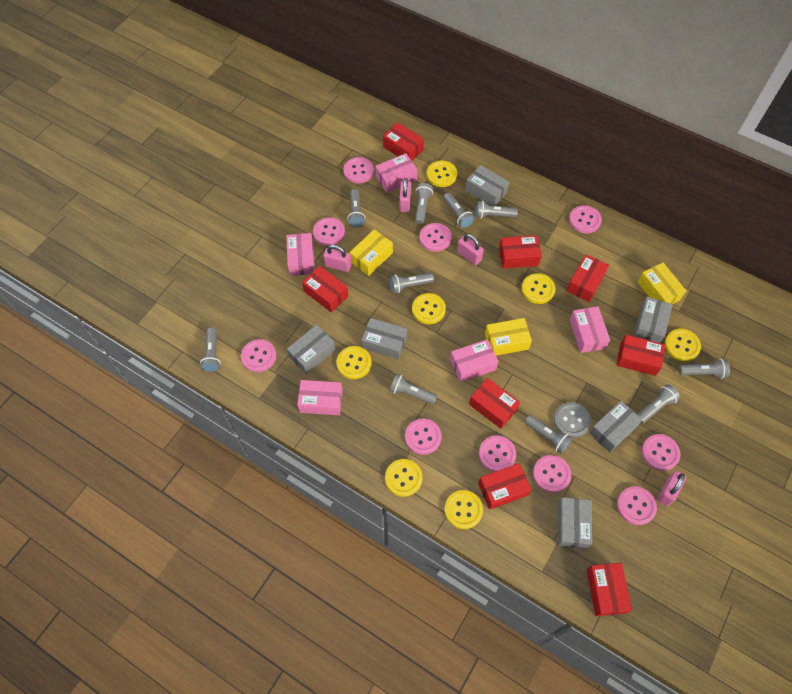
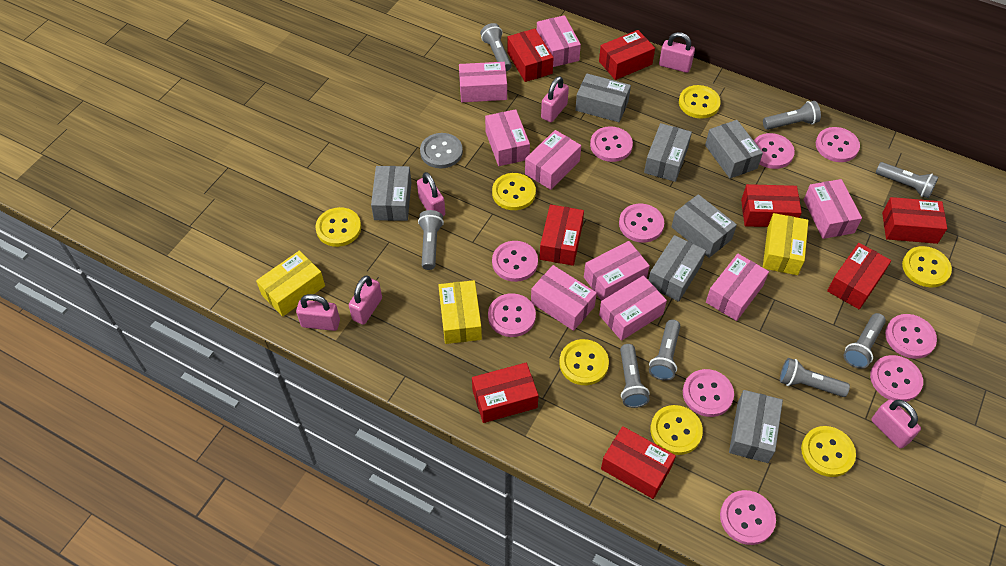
grey box: [287,325,336,374] [362,318,407,359] [465,165,509,206] [557,497,592,549] [589,401,642,453] [633,297,673,343] = 6 -> [371,166,411,221] [575,73,631,122] [644,123,692,182] [648,235,706,302] [672,194,737,258] [705,120,763,179] [729,390,783,463] = 7
grey flashlight: [200,327,221,372] [347,189,365,227] [389,273,434,293] [390,374,437,404] [415,183,433,224] [443,193,475,228] [475,201,518,219] [525,415,572,454] [637,384,680,423] [679,359,730,379] = 10 -> [418,210,444,270] [480,23,512,71] [620,344,650,408] [649,319,680,381] [763,101,821,130] [780,358,850,397] [844,313,886,369] [876,162,938,198] = 8
pink box: [286,233,315,276] [297,380,343,415] [375,153,417,193] [450,339,499,382] [569,306,610,353] = 5 -> [459,62,507,102] [485,109,530,166] [525,130,581,190] [531,265,597,331] [537,15,581,67] [584,241,650,301] [599,275,667,341] [706,254,769,321] [804,179,862,239] = 9
pink padlock: [323,244,351,272] [399,178,411,212] [457,233,484,265] [657,471,686,506] = 4 -> [296,294,340,331] [349,276,382,325] [417,172,445,216] [541,76,569,122] [659,32,695,73] [871,399,921,449] = 6

